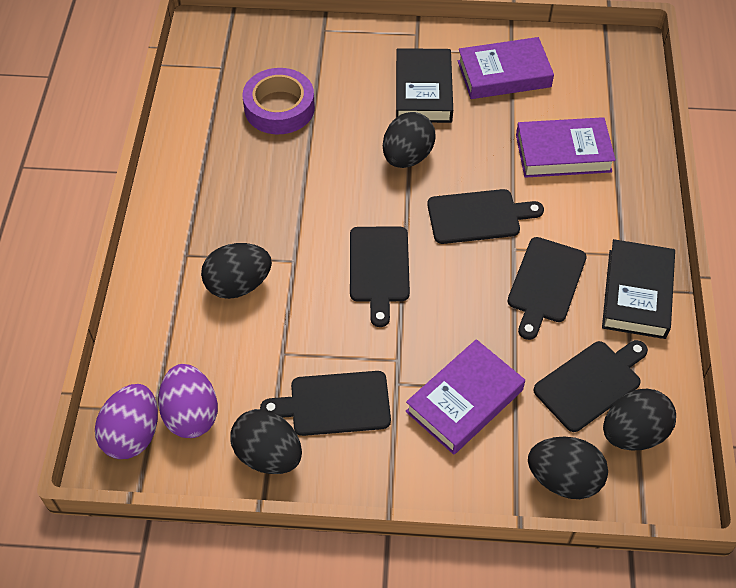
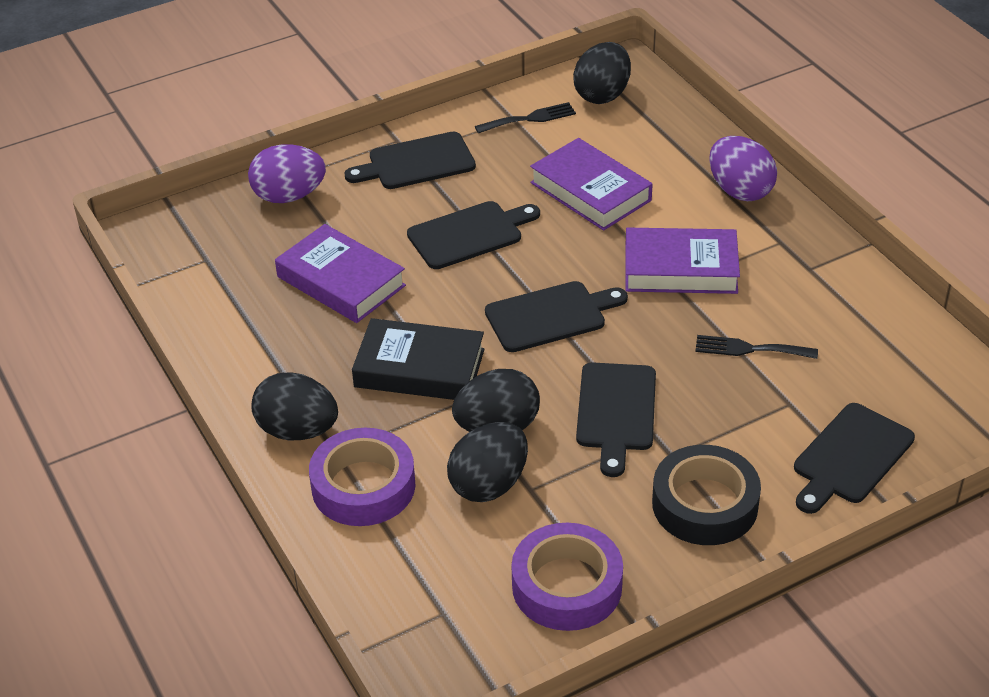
black book: [396,48,453,123] [602,239,675,339] = 2 -> [352,318,484,400] = 1
black egg: [201,243,272,299] [230,409,302,474] [383,112,436,168] [528,436,608,499] [603,389,676,450] = 5 -> [251,372,338,440] [447,422,528,502] [452,369,540,432] [573,42,631,104] = 4
black fork: none = 0 -> [475,102,576,133] [695,335,818,359] = 2
black tape: none = 0 -> [652,445,761,545] = 1
purple tape: [243,68,315,134] = 1 -> [309,428,415,526] [512,523,623,631] = 2

